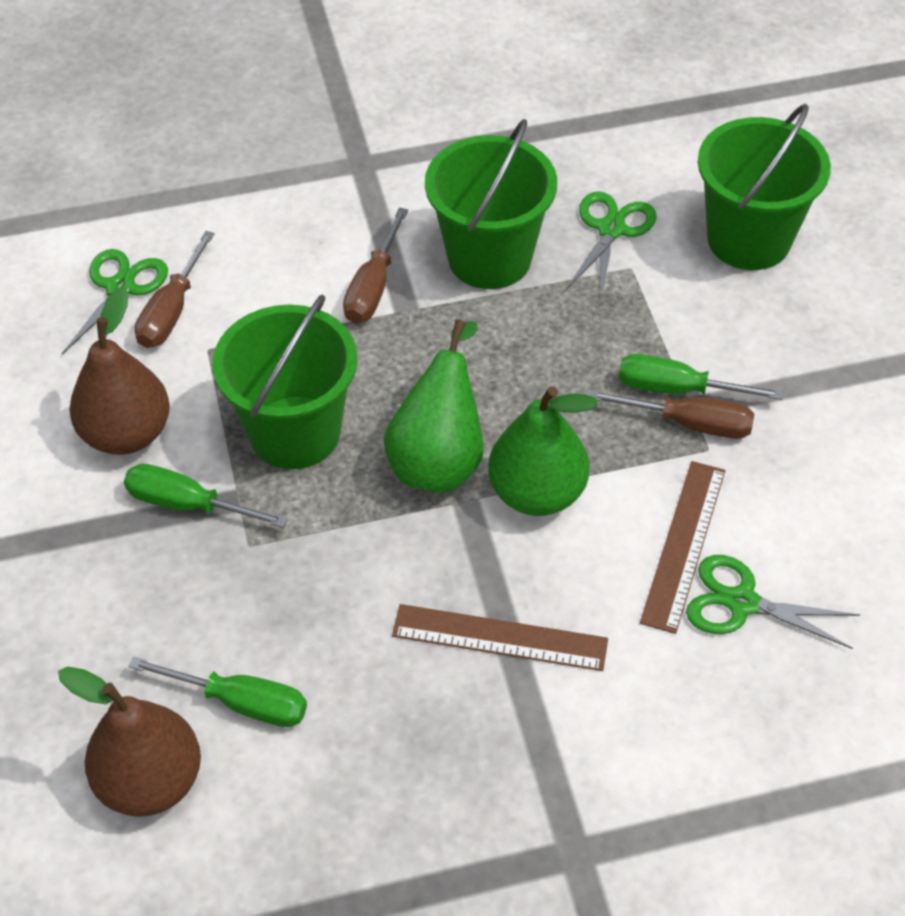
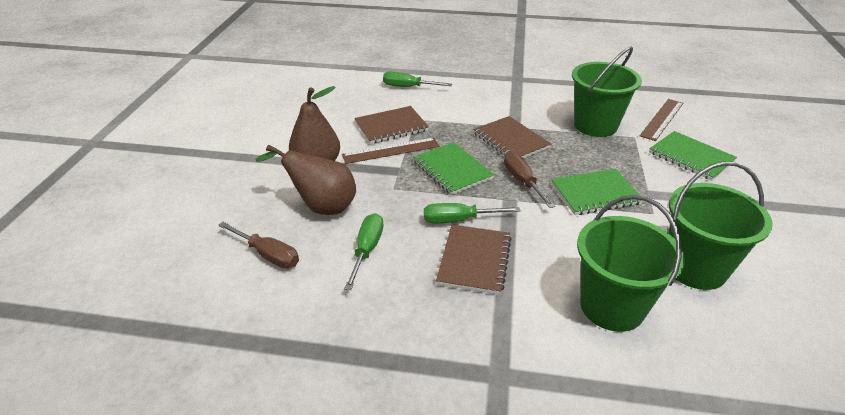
brown notebook: none = 0 -> [354,106,429,144] [436,225,512,295] [473,116,551,159] = 3
brown screwdriver: [135,231,215,348] [343,207,408,323] [589,390,754,439] = 3 -> [218,222,299,268] [504,152,555,208] = 2
green notebook: none = 0 -> [413,142,494,195] [551,169,643,215] [649,131,737,181] = 3
green pear: [384,319,484,492] [488,386,598,516] = 2 -> none = 0
green scissors: [62,249,168,354] [566,191,656,296] [686,555,860,649] = 3 -> none = 0

